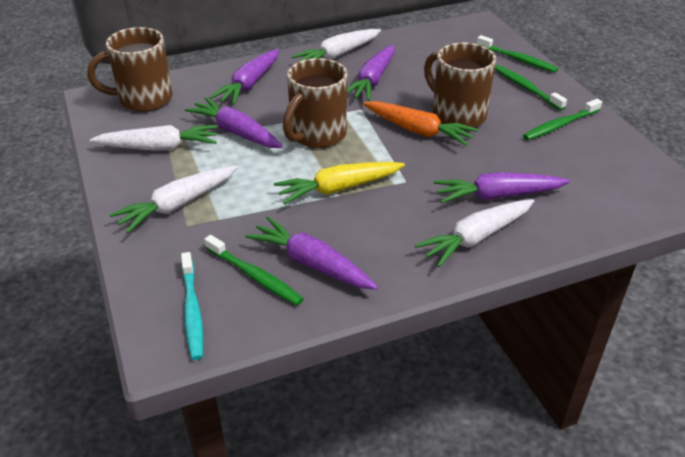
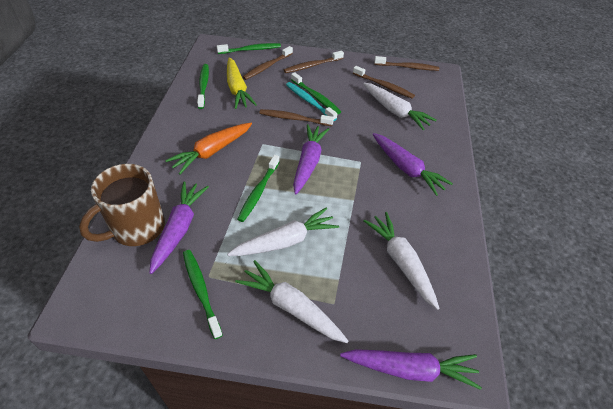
brown mug: [87,27,173,112] [283,58,348,148] [424,42,496,128] = 3 -> [79,164,165,246] = 1
brown toothbrush: none = 0 -> [243,46,293,80] [259,109,334,126] [284,51,344,73] [353,66,415,99] [374,56,439,71] = 5
green toothbrush: [204,235,304,305] [477,35,558,73] [495,65,567,110] [523,99,602,140] = 4 -> [183,250,223,339] [197,64,209,109] [217,43,281,54] [237,155,280,222] [291,72,341,114] = 5
purple carrot: [185,97,283,148] [209,49,279,105] [245,217,378,290] [347,45,394,101] [434,172,570,203] = 5 -> [149,181,209,274] [293,124,329,194] [340,349,482,390] [372,133,453,196] = 4

